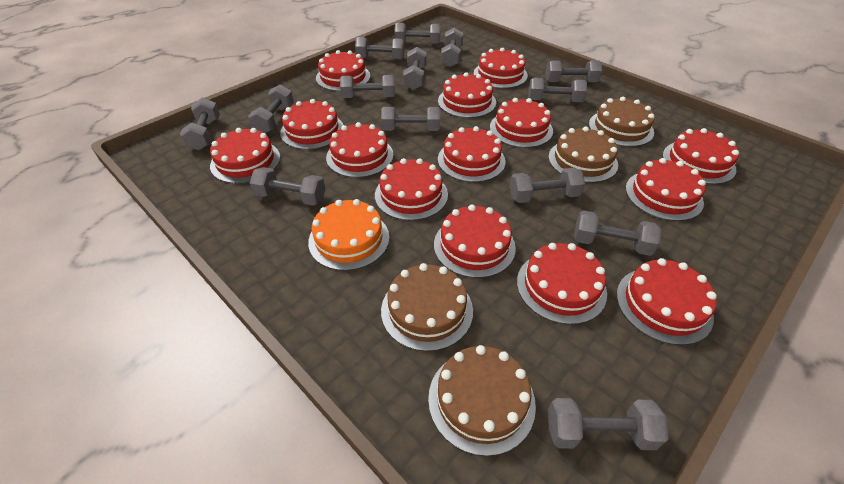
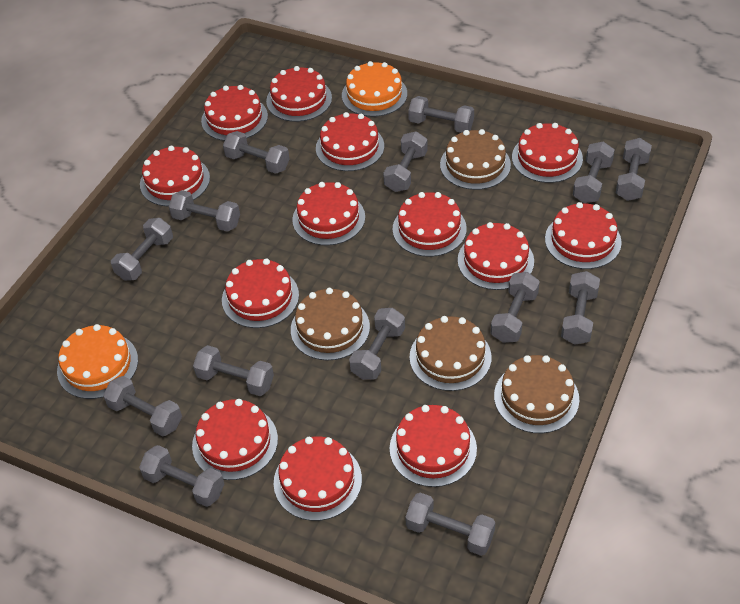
orange cake: [308,199,389,271] = 1 -> [57,324,138,399] [342,61,407,117] = 2
red cake: [210,128,280,184] [280,99,343,150] [316,50,370,91] [326,122,393,178] [375,158,448,221] [434,204,516,278] [438,72,496,118] [438,126,506,182] [474,48,528,88] [490,98,553,148] [517,243,607,325] [617,258,717,345] [626,158,706,221] [663,128,739,184] = 14 -> [140,146,210,206] [192,399,278,480] [201,85,268,141] [222,259,299,328] [266,66,332,122] [274,436,362,521] [292,182,365,246] [316,112,384,171] [390,405,477,487] [393,192,467,257] [458,222,534,290] [512,123,583,183] [545,202,622,269] = 13

